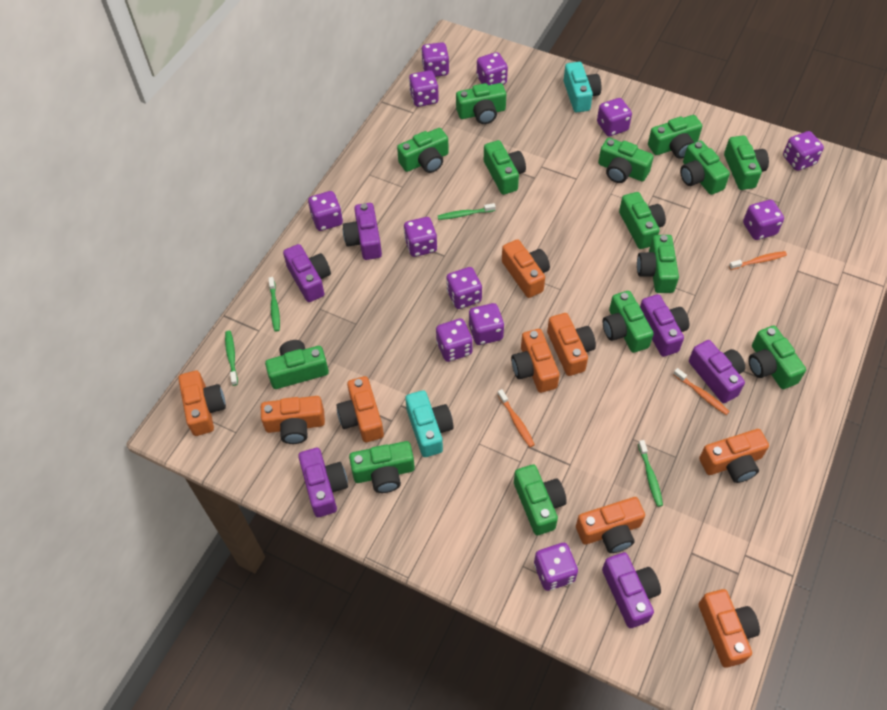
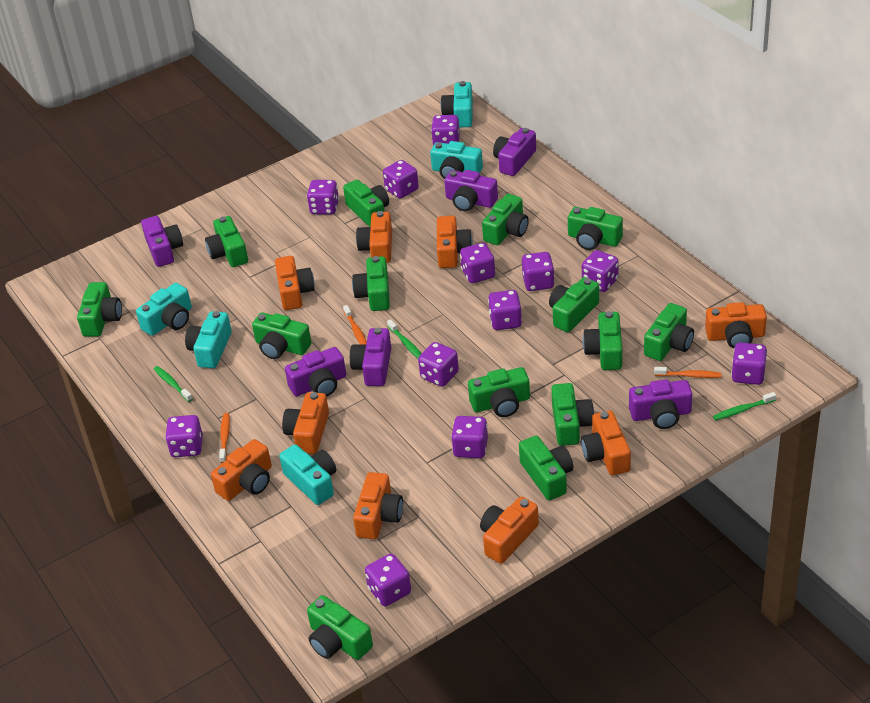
green toothbrush: [225,331,238,386] [268,277,280,332] [438,203,496,220] [638,440,663,507] = 4 -> [154,366,193,402] [387,319,422,358] [713,392,776,420] = 3
turquoise camera: [405,390,454,457] [564,62,601,113] = 2 -> [136,283,192,336] [185,311,232,368] [279,444,336,505] [430,141,483,179] [441,81,473,128] = 5

